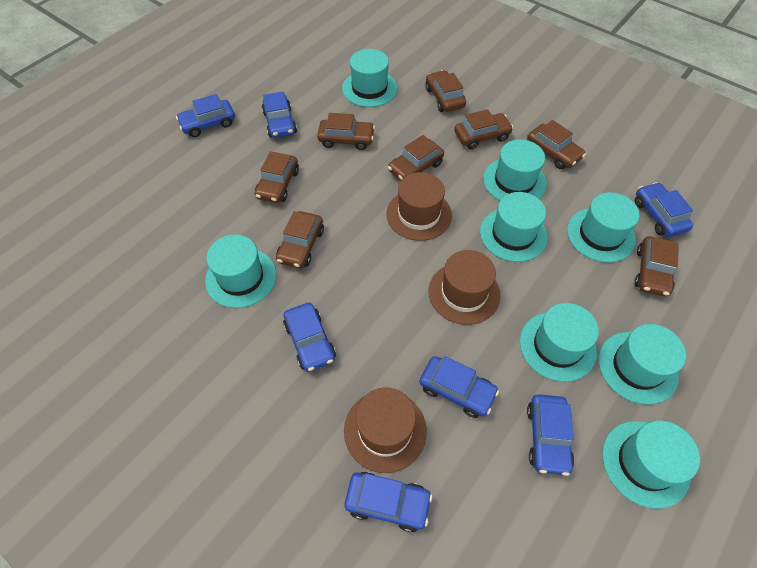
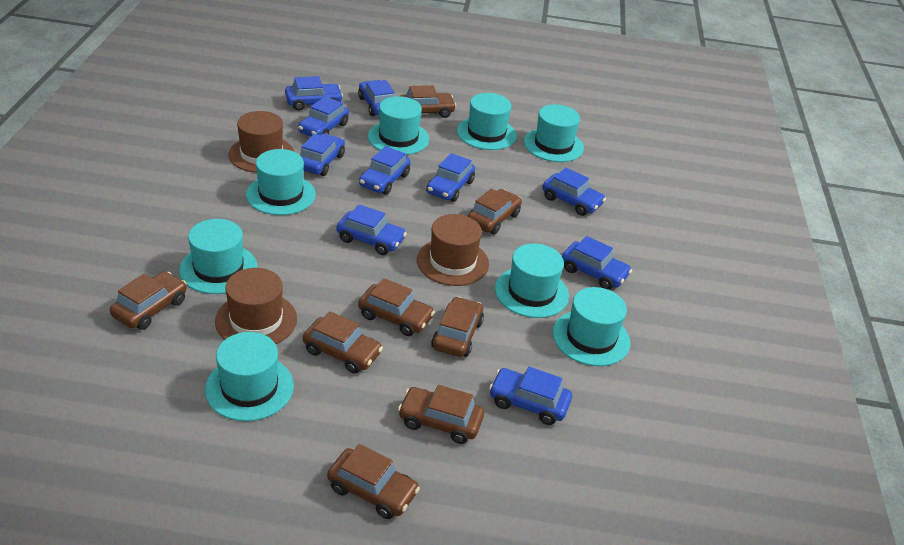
blue car: [176,94,235,137] [262,91,297,138] [283,302,336,372] [344,472,432,532] [419,356,499,418] [527,394,574,476] [635,182,693,237] = 7 -> [285,76,343,111] [298,96,349,136] [300,134,345,176] [336,204,407,255] [358,80,395,116] [359,146,410,195] [426,153,475,202] [489,367,572,425] [542,168,606,216] [562,236,632,290] = 10

